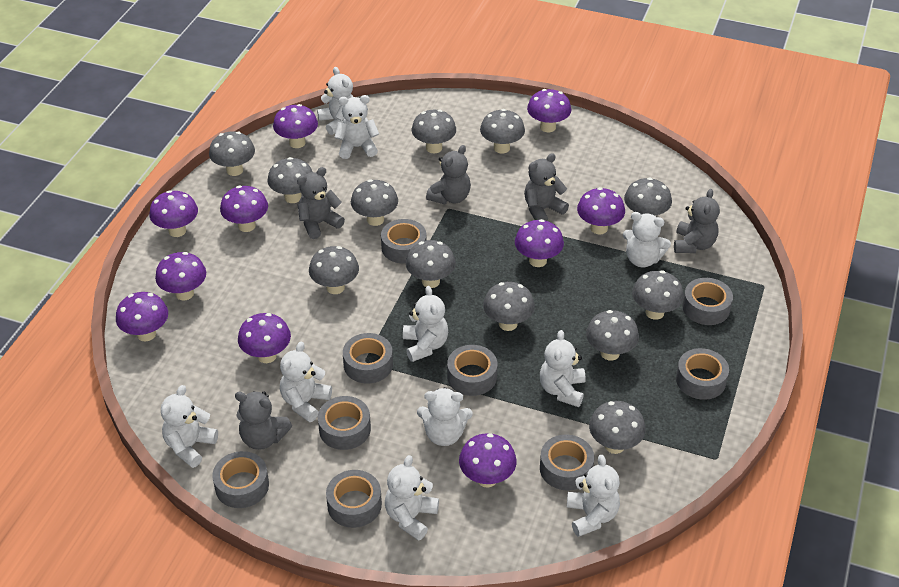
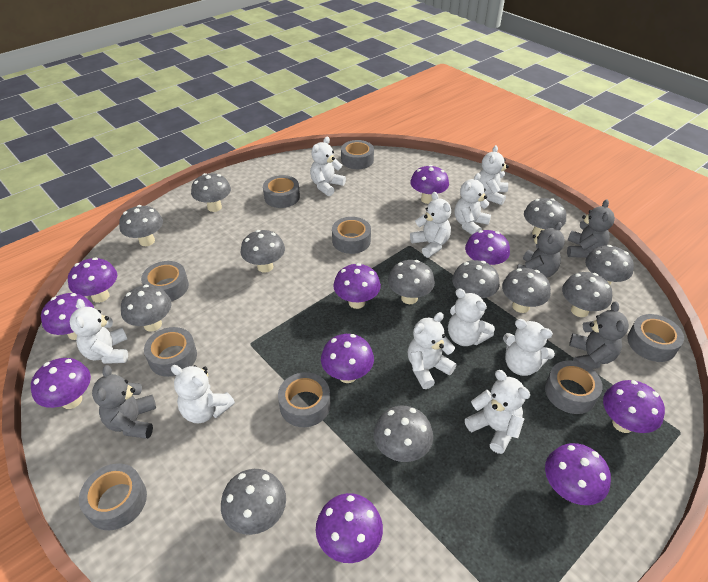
grey teddy bear: [235,391,292,450] [297,167,345,239] [426,145,471,204] [524,153,569,221] [674,189,720,253] = 5 -> [92,365,156,439] [517,222,565,278] [567,199,615,258] [569,301,629,369] = 4

